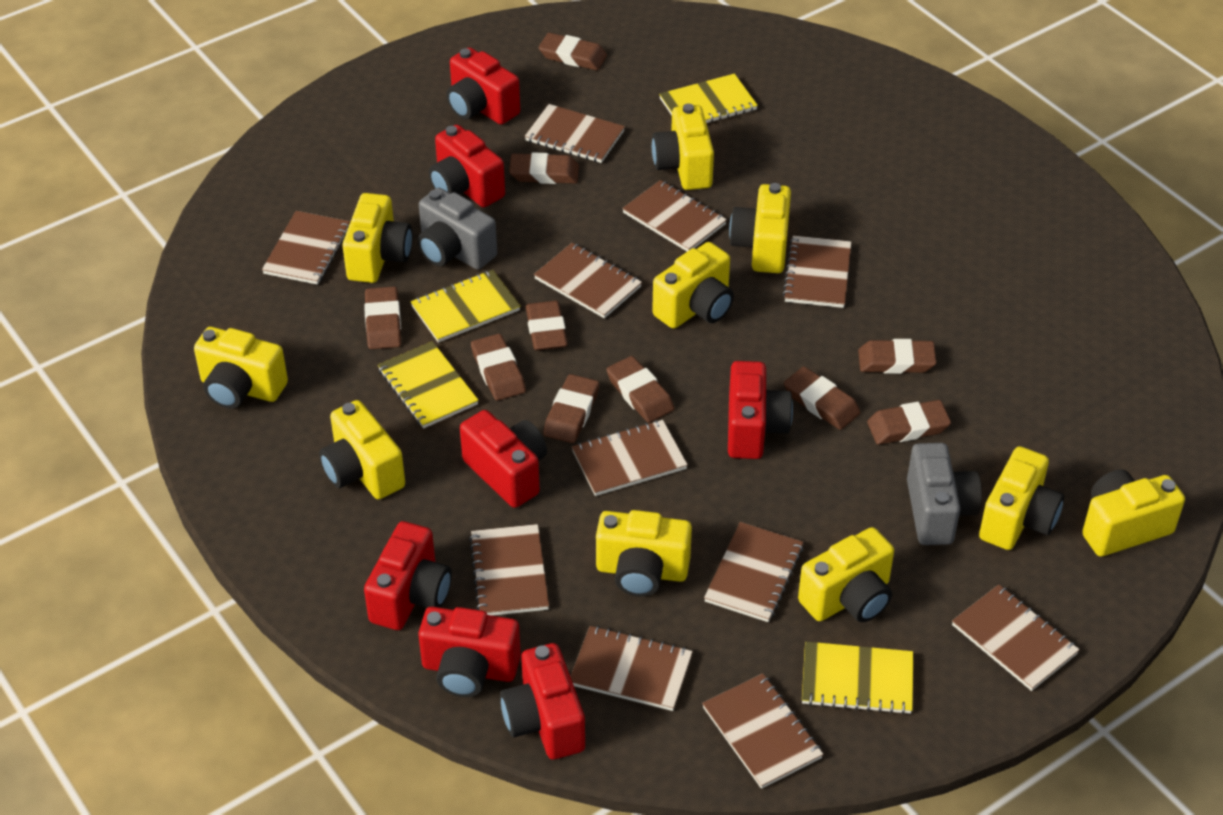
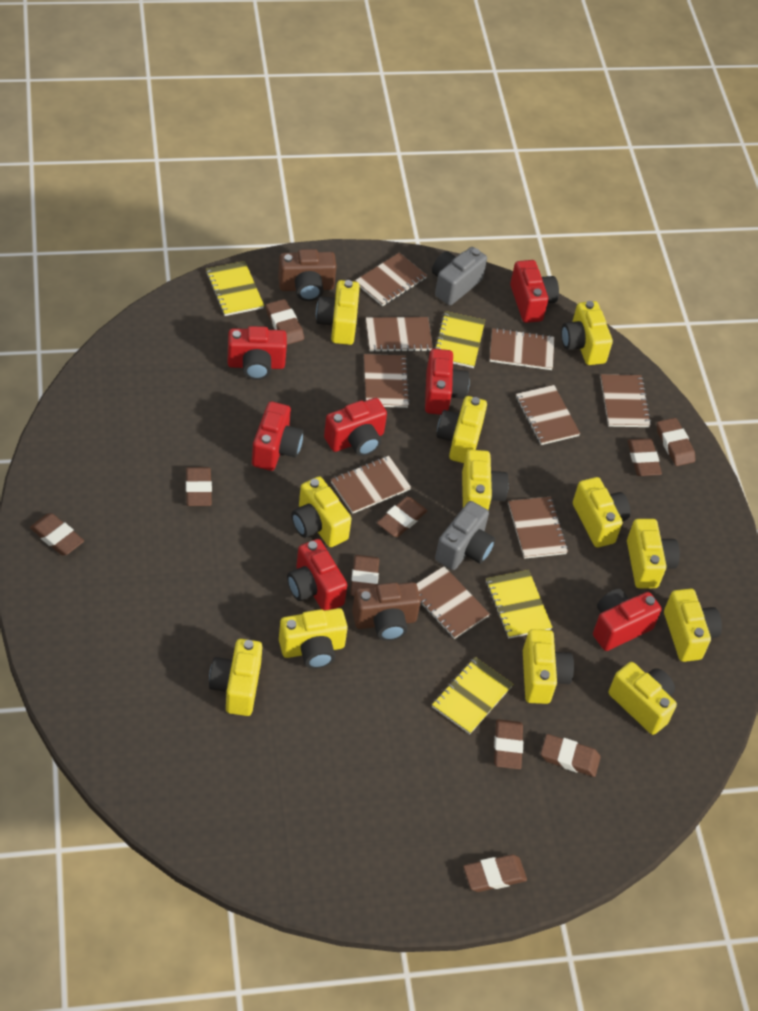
brown camera: none = 0 -> [278,249,337,301] [352,582,421,641] = 2
brown notebook: [262,211,350,285] [469,524,549,616] [525,104,625,163] [534,243,642,318] [570,626,693,711] [572,420,688,496] [622,180,727,251] [702,673,823,789] [704,522,803,622] [783,236,851,308] [952,584,1080,691] = 11 -> [331,456,411,514] [355,252,427,306] [364,354,410,408] [366,317,433,352] [416,566,490,639] [490,328,555,370] [508,497,568,559] [516,385,580,445] [600,374,651,427] = 9
yellow camera: [194,327,288,409] [319,400,405,499] [342,193,412,283] [596,510,692,597] [652,103,714,190] [652,242,734,329] [729,183,791,273] [798,527,894,622] [979,446,1064,550] [1082,470,1185,557] = 10 -> [209,639,262,716] [279,608,348,669] [291,476,352,547] [316,280,360,345] [436,396,487,463] [462,450,509,510] [523,629,574,704] [561,301,613,365] [573,477,630,547] [609,662,677,735] [627,519,680,589] [664,589,722,662] = 12

